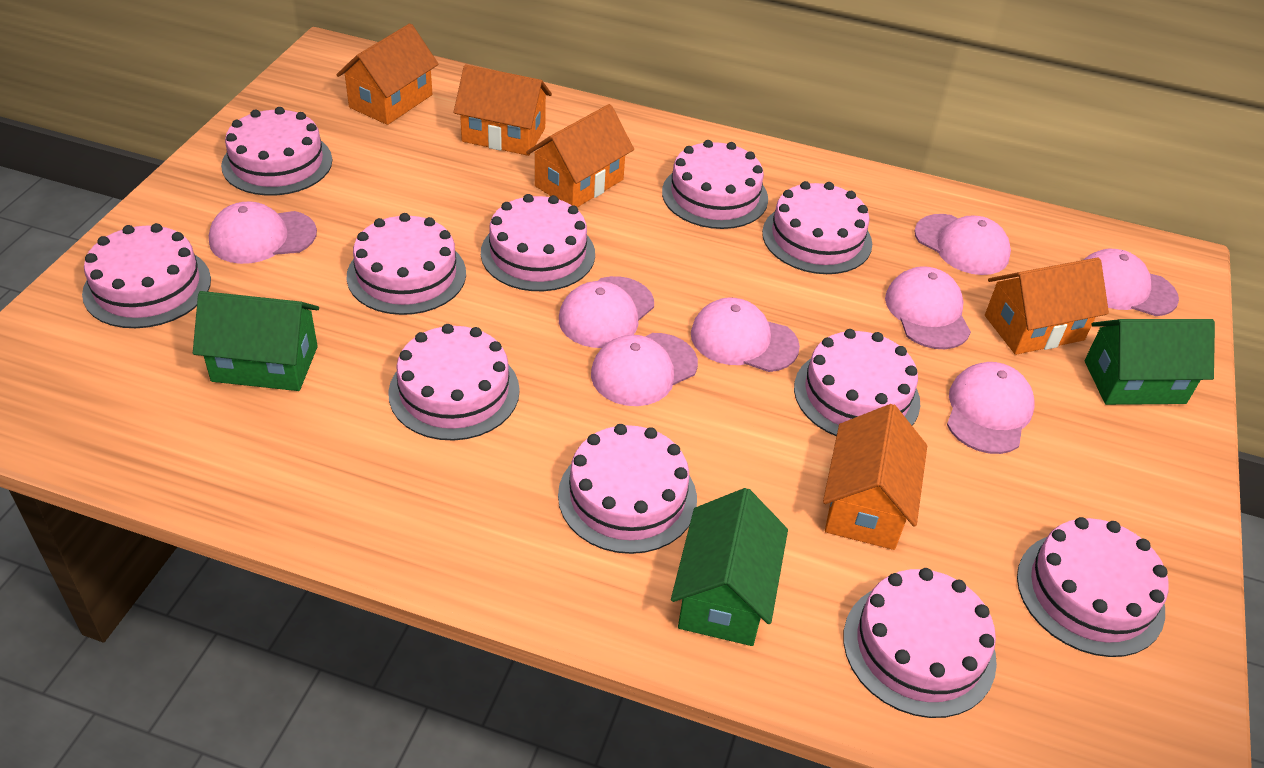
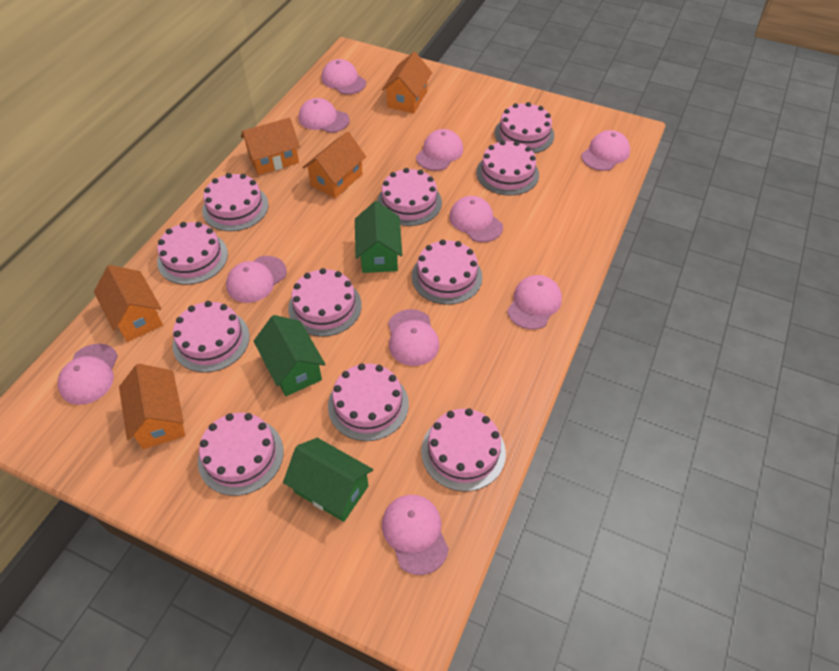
pink cap: [209,202,317,264] [559,276,654,348] [591,333,698,406] [691,298,800,372] [885,266,971,349] [914,214,1011,275] [947,362,1034,454] [1084,249,1179,316] = 8 -> [58,344,118,405] [226,256,287,303] [298,98,350,133] [322,59,366,95] [382,495,449,575] [388,309,439,366] [416,129,463,171] [449,196,503,242] [507,275,562,330] [581,130,630,171] = 10

